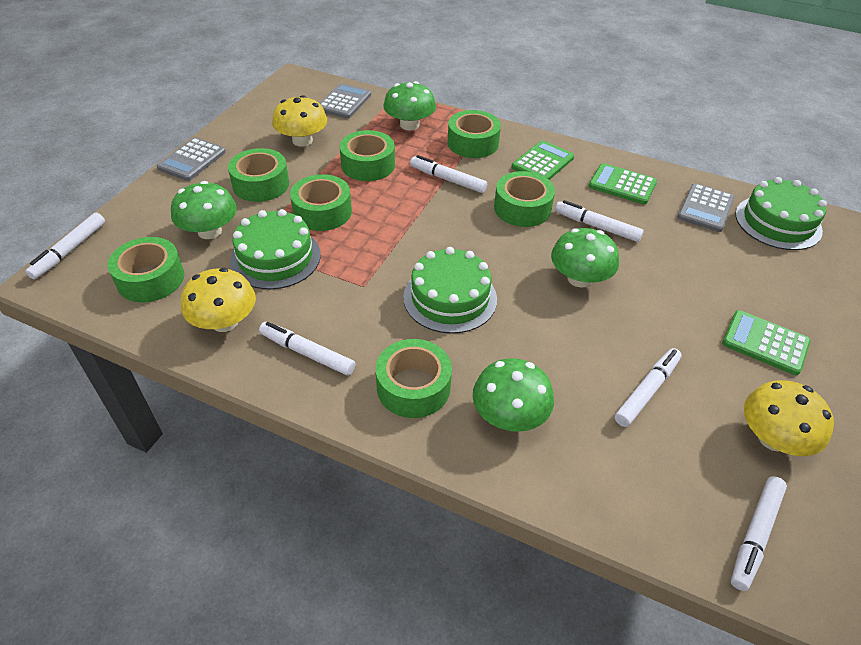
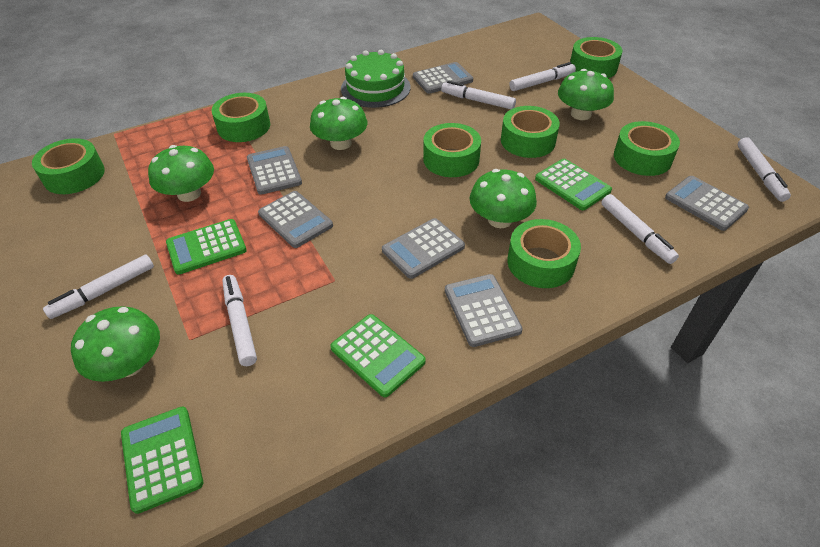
green cake: [230,209,321,289] [403,247,497,334] [735,177,827,250] = 3 -> [341,50,410,108] = 1
green calculator: [511,140,574,180] [589,163,657,205] [722,310,811,375] = 3 -> [121,406,203,514] [166,219,247,274] [330,314,426,397] [535,159,612,210] = 4
green mushroom: [171,181,237,239] [383,81,436,131] [473,358,554,432] [551,228,619,288] = 4 -> [71,307,160,382] [148,145,214,202] [310,97,367,150] [470,169,537,228] [558,69,614,120] = 5
grey calculator: [157,138,226,181] [319,83,371,119] [678,183,734,232] = 3 -> [247,146,302,195] [258,191,333,248] [382,218,465,279] [413,62,473,94] [445,274,523,347] [665,176,749,231] = 6
yellow mushroom: [181,268,256,332] [272,95,327,147] [744,380,834,456] = 3 -> none = 0

